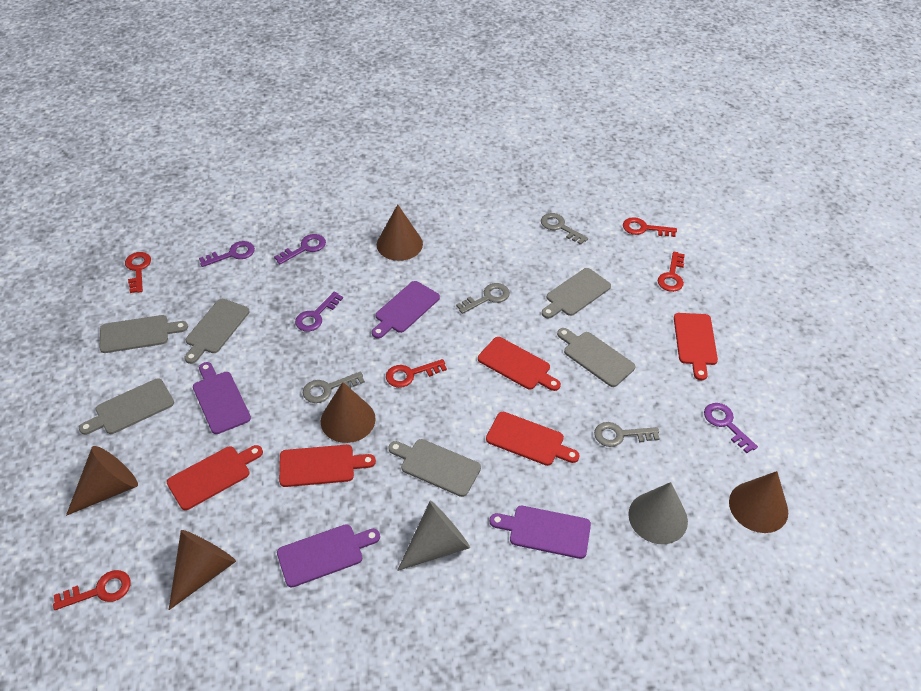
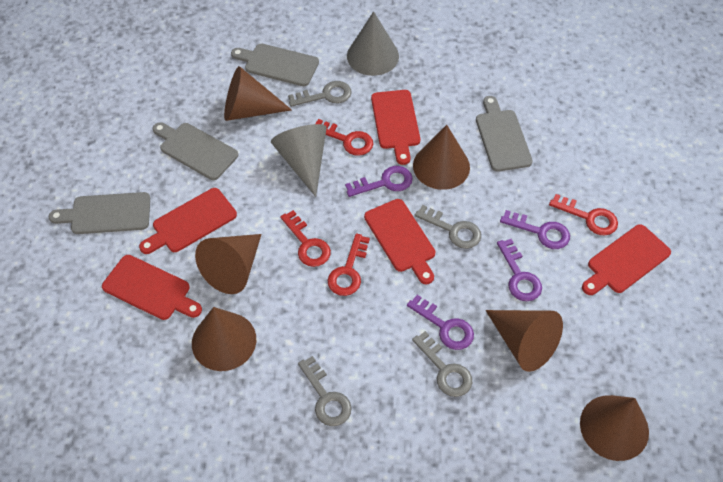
brown cone: [66,446,138,516] [169,530,236,610] [321,382,376,443] [377,204,423,261] [729,471,788,533] = 5 -> [192,307,256,371] [195,234,262,294] [224,66,292,121] [413,125,470,190] [485,310,563,372] [580,395,649,461] = 6
grey cutting board: [79,378,174,435] [99,315,188,353] [185,299,249,364] [388,439,481,497] [542,268,611,318] [557,328,636,387] = 6 -> [49,192,150,234] [153,122,238,180] [231,44,319,86] [476,96,533,172] = 4
purple cutting board: [193,362,251,434] [277,524,380,588] [372,281,440,338] [490,506,591,559] = 4 -> none = 0
red key: [53,570,131,610] [125,252,151,293] [386,359,447,388] [623,217,677,237] [658,252,685,292] = 5 -> [280,210,331,267] [315,119,373,156] [328,234,370,296] [549,194,618,236] = 4

